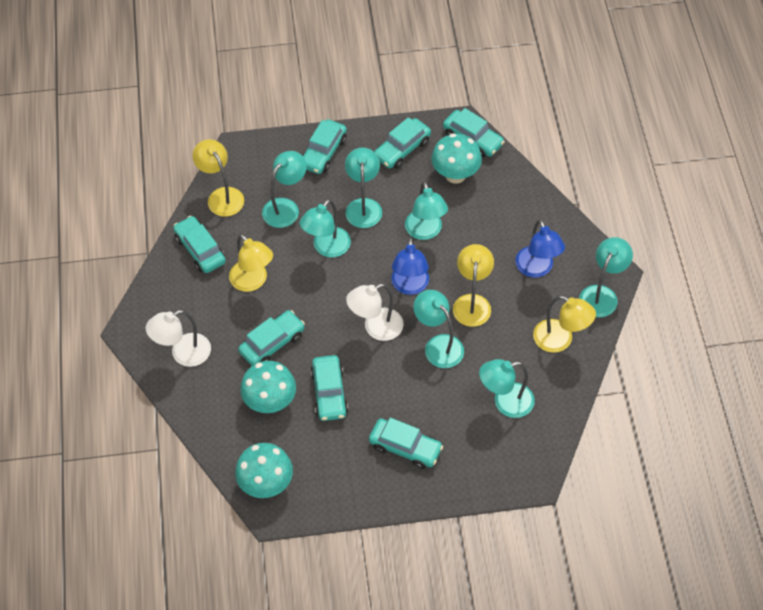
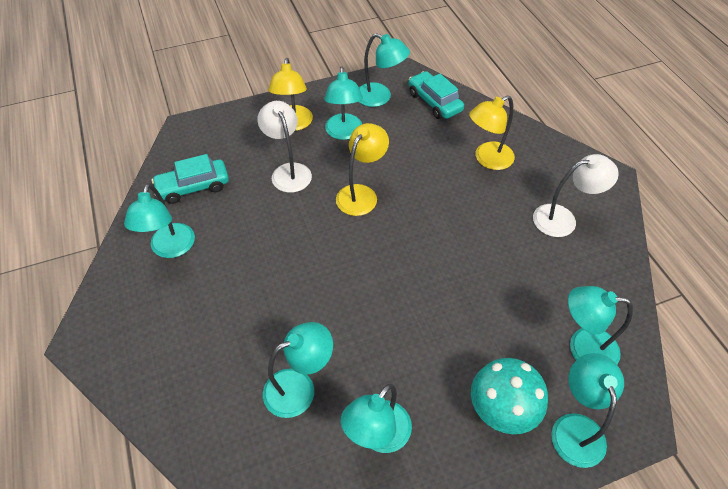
blue lamp: [391,237,429,295] [515,219,565,278] = 2 -> none = 0
turquoise car: [173,216,226,273] [238,310,305,366] [302,119,347,174] [310,355,348,421] [369,418,443,469] [374,117,431,169] [443,108,505,158] = 7 -> [152,154,229,204] [409,71,464,119] = 2
turquoise mushroom: [235,443,293,498] [240,361,296,413] [431,133,482,184] = 3 -> [471,358,548,434] = 1
yellow lamp: [193,139,244,217] [229,234,273,292] [453,244,494,327] [533,295,596,353] = 4 -> [268,58,313,131] [336,123,389,216] [469,95,515,170] = 3

